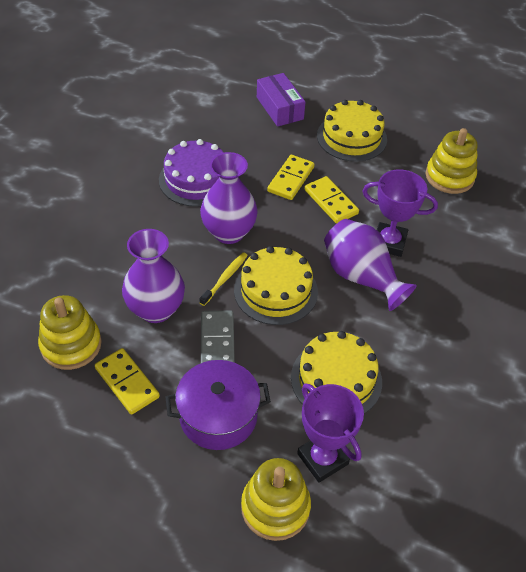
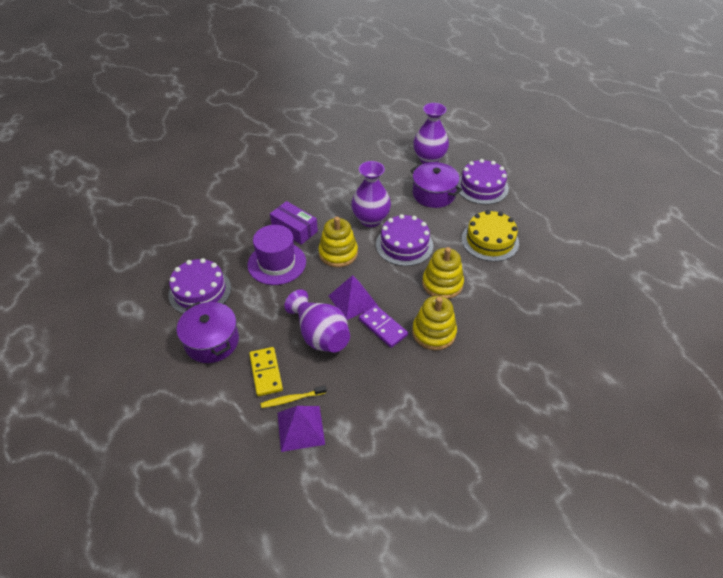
grey domino: [201,310,235,363] = 1 -> none = 0
purple cake: [159,139,224,207] = 1 -> [169,258,231,314] [376,214,433,266] [457,159,509,205] = 3
purple domino: none = 0 -> [359,305,408,348] = 1
purple hat: none = 0 -> [247,225,306,285] = 1
purple pot: [166,360,271,450] = 1 -> [177,302,239,363] [410,162,462,208] = 2
purple pyramid: none = 0 -> [278,406,325,452] [329,275,378,320] = 2
purple trophy: [297,383,364,483] [362,169,438,257] = 2 -> none = 0
yellow cake: [234,246,318,325] [291,331,382,414] [317,100,387,162] = 3 -> [462,210,519,262] = 1
yellow domino: [95,348,160,415] [267,155,314,200] [305,176,359,224] = 3 -> [249,347,283,396] = 1

